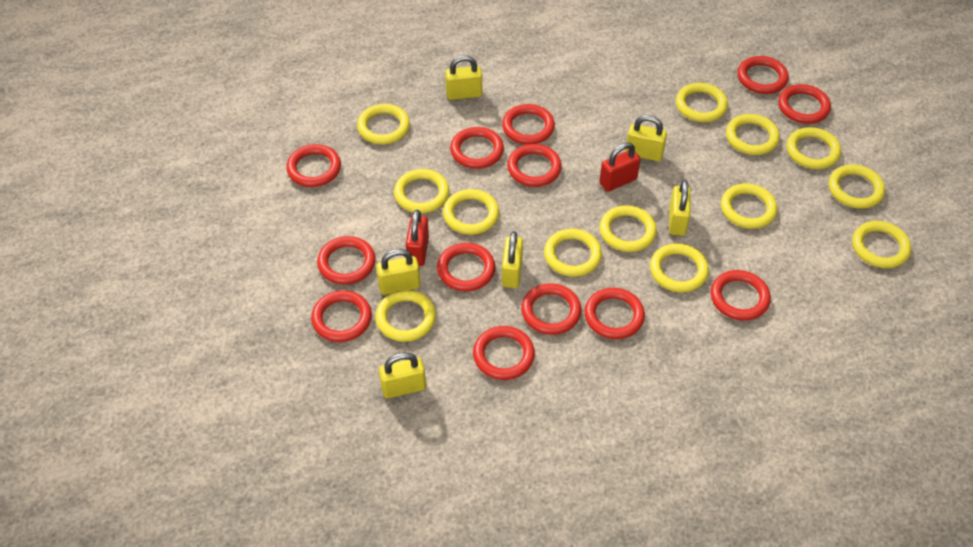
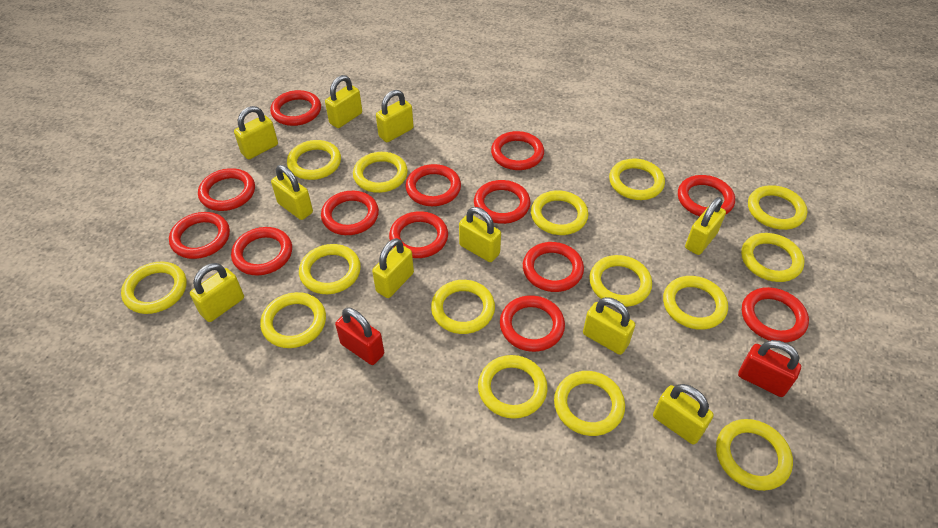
yellow padlock: [376,249,420,295] [379,352,426,398] [445,55,482,100] [502,231,523,288] [625,115,667,161] [669,180,691,236] = 6 -> [190,263,244,322] [234,106,278,159] [271,165,313,220] [325,75,362,128] [372,238,414,298] [376,90,414,142] [459,207,501,262] [583,297,635,355] [653,384,714,444] [685,197,726,255] = 10
yellow ring: [357,104,410,144] [375,290,436,342] [394,169,449,213] [443,189,499,235] [544,229,602,277] [600,205,657,252] [650,243,709,292] [676,83,728,122] [721,183,777,229] [726,114,780,155] [787,127,841,169] [829,165,885,209] [852,221,911,268] = 13 -> [121,262,187,314] [260,292,326,348] [287,140,341,180] [299,244,361,294] [353,152,408,193] [431,280,495,334] [478,355,548,419] [531,190,588,235] [554,371,625,436] [589,255,652,307] [609,158,665,200] [663,276,728,330] [716,419,793,491] [741,233,804,282] [748,185,807,230] = 15

